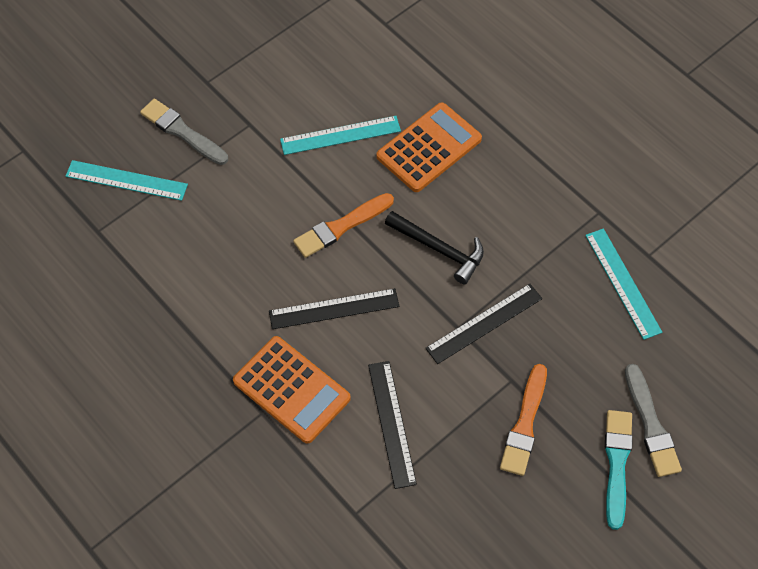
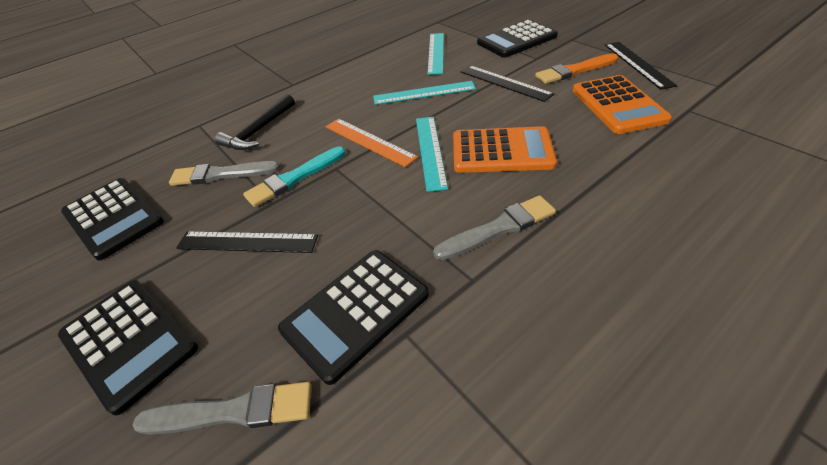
black calculator: none = 0 -> [58,280,198,415] [61,178,164,261] [278,250,429,385] [477,19,558,58] = 4
grey brush: [140,99,228,165] [625,364,682,477] = 2 -> [133,382,312,435] [169,161,280,186] [433,195,556,260] = 3
orange brush: [293,193,394,258] [500,364,547,476] = 2 -> [535,53,618,84] = 1
orange ruler: none = 0 -> [326,118,418,167] = 1

